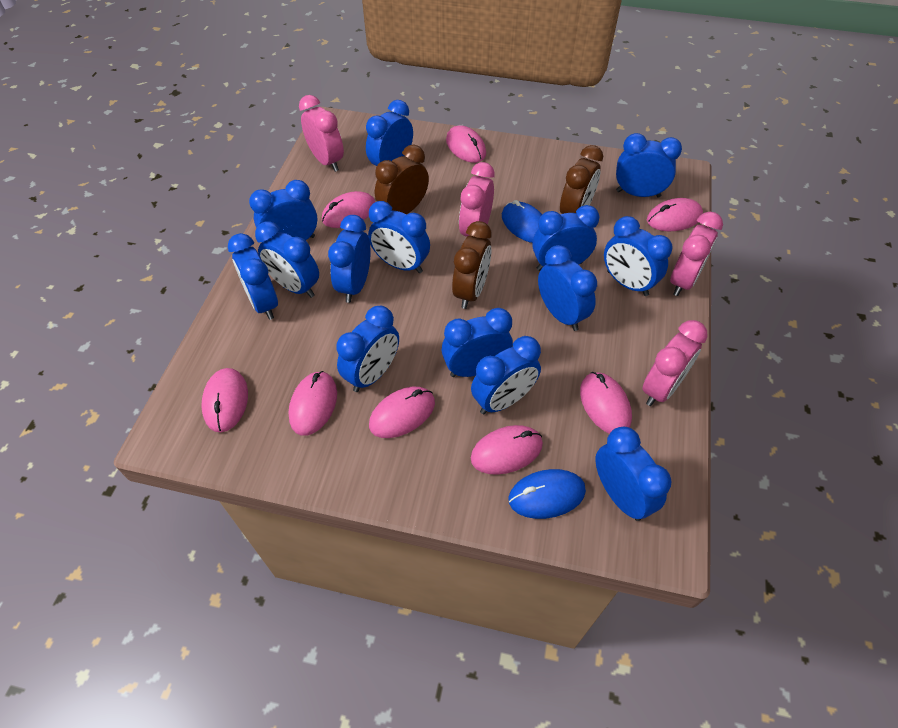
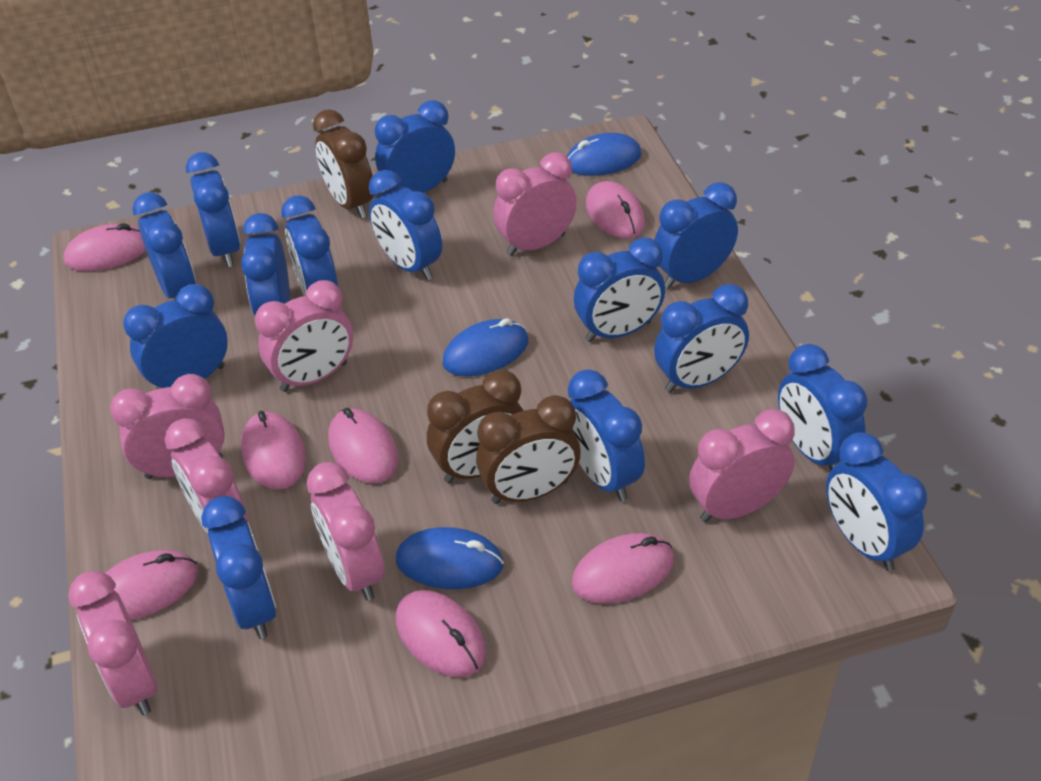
blue mouse: [502,200,542,243] [508,469,586,519] = 2 -> [396,527,504,589] [442,318,529,376] [567,133,642,176] = 3
pink clock: [299,95,344,172] [459,162,494,237] [642,320,708,406] [670,212,723,296] = 4 -> [68,571,158,715] [110,374,225,479] [165,418,248,534] [255,280,353,392] [307,462,384,601] [493,152,577,256] [689,409,795,523] = 7
pink mouse: [201,368,248,432] [288,371,337,436] [322,191,375,228] [369,387,435,438] [446,125,486,163] [471,425,543,475] [580,372,632,434] [647,198,703,231] = 8 -> [63,223,146,271] [105,550,198,620] [241,411,306,490] [328,408,398,483] [396,590,486,677] [572,533,674,604] [586,181,645,239] = 7

